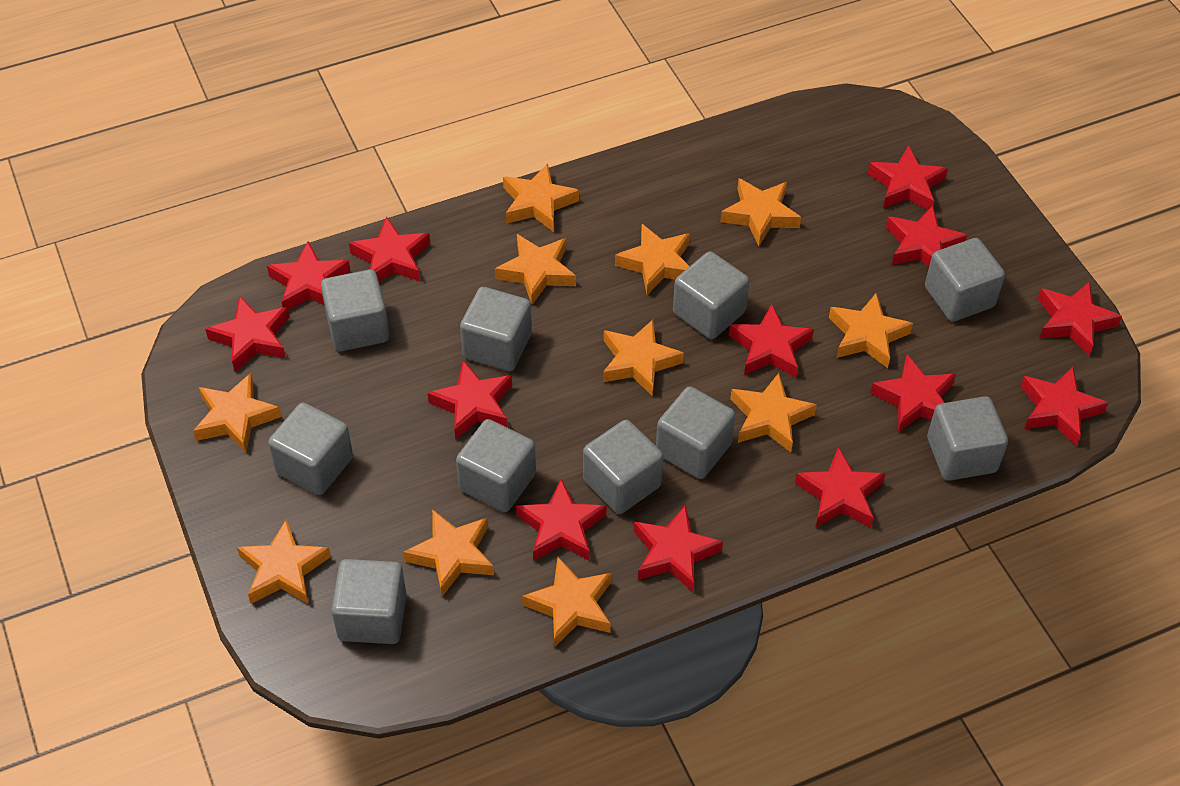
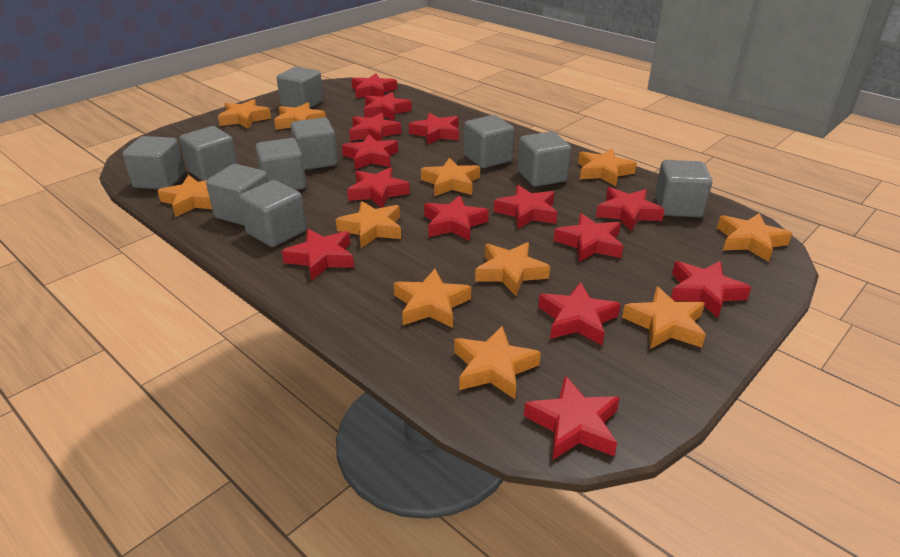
red star: [205,296,290,372] [267,242,350,310] [349,217,430,282] [428,361,512,440] [516,478,607,561] [634,505,723,592] [729,304,814,378] [795,447,886,527] [868,145,948,210] [871,355,956,432] [886,206,967,267] [1020,367,1108,446] [1038,281,1122,355] = 13 -> [282,229,354,281] [342,135,398,169] [347,167,410,208] [349,113,401,141] [351,74,397,98] [364,92,412,121] [409,113,459,145] [424,195,489,241] [494,185,557,229] [524,376,620,460] [538,282,621,345] [554,213,623,262] [596,187,665,231] [671,261,751,318] = 14

